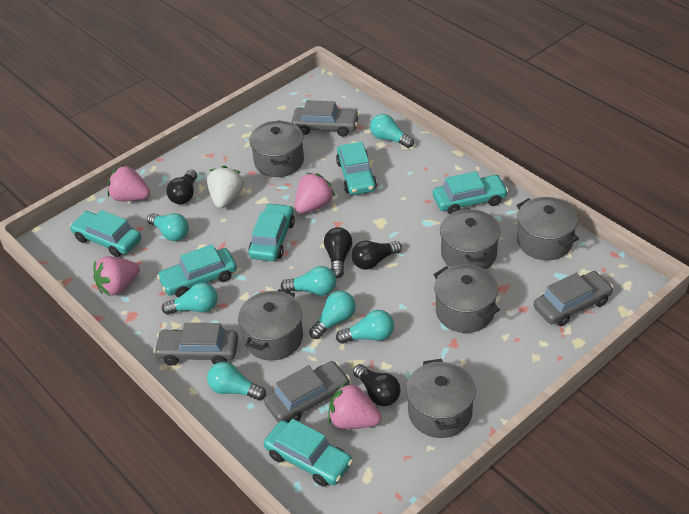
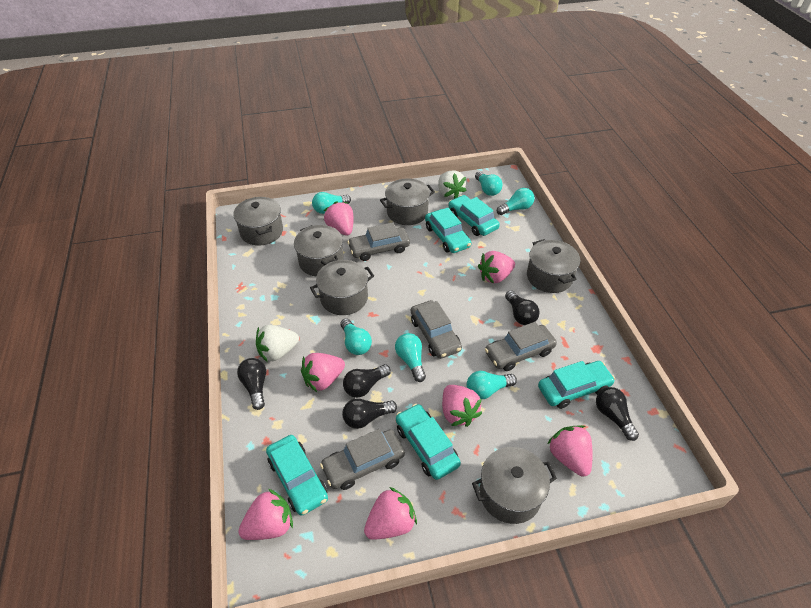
black light bulb: [166,169,197,204] [324,227,352,278] [351,240,402,270] [353,364,401,406] = 4 -> [237,358,266,410] [342,398,397,429] [343,364,391,398] [505,290,540,325] [596,387,639,441] = 5
pink strawberry: [93,256,140,296] [107,165,150,201] [295,173,335,214] [328,382,381,429] = 4 -> [238,489,293,540] [301,353,345,392] [324,201,353,235] [364,487,417,540] [442,385,482,427] [478,251,515,284] [547,425,593,477] = 7
turquoise car: [70,210,141,257] [157,244,237,297] [248,203,295,261] [264,419,353,487] [336,142,377,195] [433,171,508,214] = 6 -> [266,435,328,516] [396,404,461,480] [425,208,472,253] [448,195,500,236] [538,361,615,409] = 5
turquoise light bulb: [147,213,189,241] [162,282,218,315] [207,362,266,400] [281,266,336,296] [309,291,356,339] [336,310,394,344] [370,114,414,148] = 7 -> [312,192,351,214] [340,318,372,355] [395,333,426,382] [467,371,517,399] [475,171,503,196] [497,188,535,215] = 6
white strawberry: [207,166,243,209] = 1 -> [256,325,299,362] [438,170,467,199] = 2

